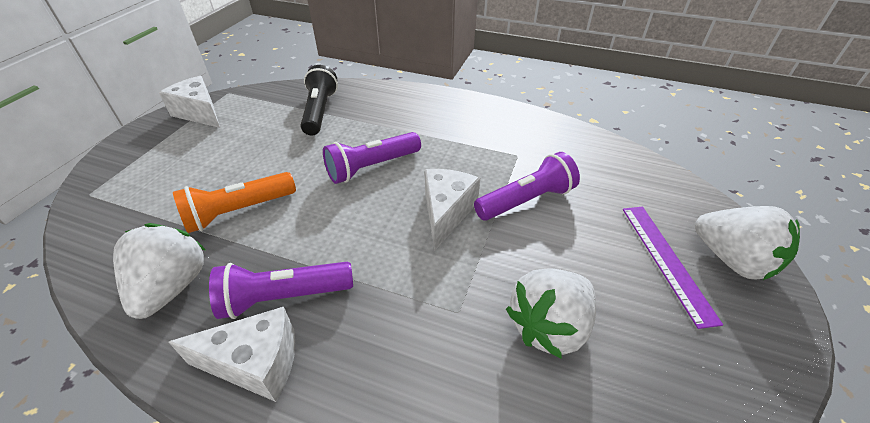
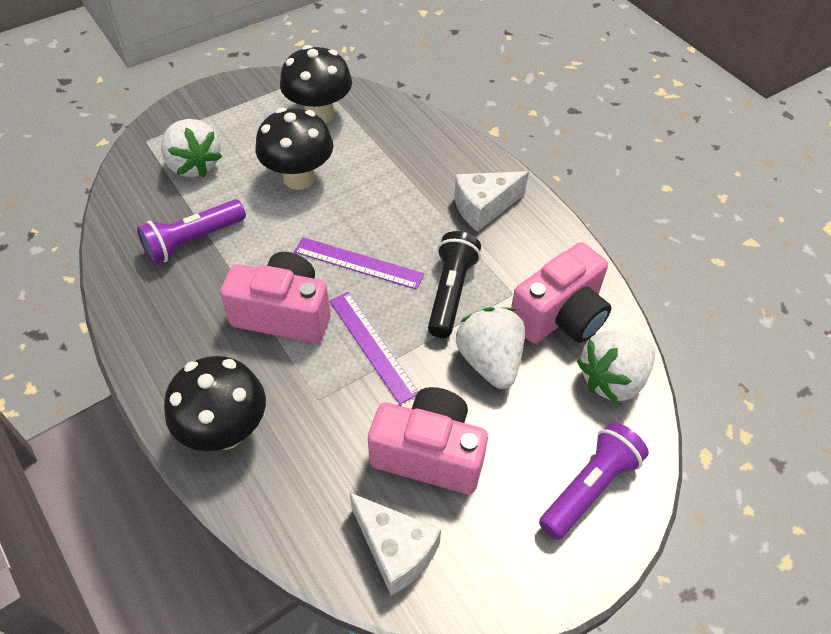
black mushroom: none = 0 -> [164,356,266,451] [256,108,333,190] [280,45,352,124] = 3
orange flashlight: [173,172,296,233] = 1 -> none = 0
pink camera: none = 0 -> [220,252,330,343] [368,387,488,494] [511,242,611,343] = 3
purple flashlight: [209,262,353,319] [323,132,421,184] [474,152,580,221] = 3 -> [137,199,246,265] [539,422,649,540] = 2
purple ruler: [623,207,723,329] = 1 -> [294,237,424,290] [329,292,419,405] = 2
white cheese: [159,76,220,128] [169,307,295,402] [425,169,480,251] = 3 -> [349,492,441,596] [454,171,529,232] = 2

